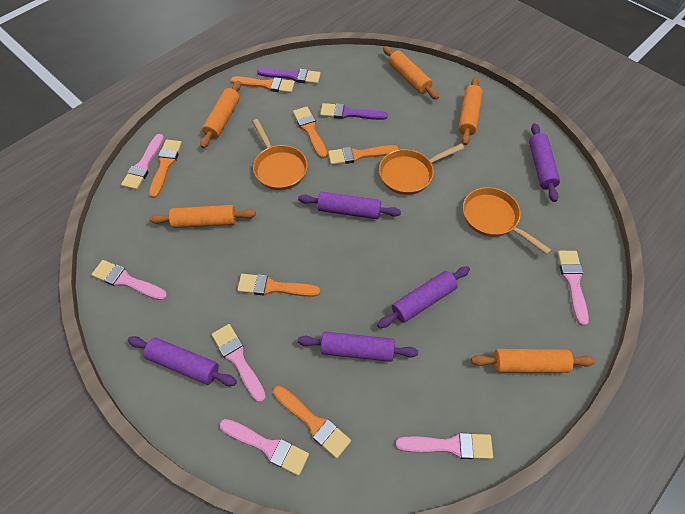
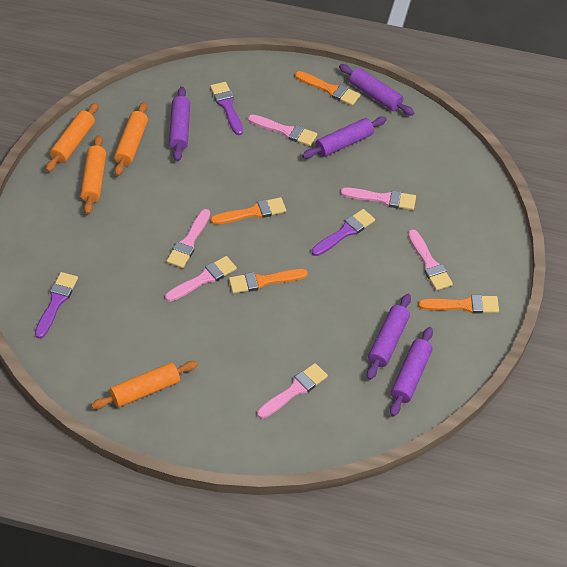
orange brush: [149,140,182,198] [231,76,295,93] [237,274,320,297] [273,386,351,459] [293,107,327,159] [328,145,399,165] = 6 -> [210,197,286,224] [229,269,308,294] [295,71,361,106] [419,295,499,314] = 4
orange pan: [252,119,308,190] [379,144,464,195] [463,187,551,254] = 3 -> none = 0
orange rolling pin: [149,205,256,228] [200,81,241,148] [383,46,439,100] [459,77,482,145] [471,349,595,373] = 5 -> [46,103,99,172] [80,135,106,215] [91,361,198,409] [114,102,148,176] = 4
purple brush: [257,68,321,84] [320,103,388,120] = 2 -> [35,272,78,339] [210,82,243,135] [312,209,375,256] = 3

